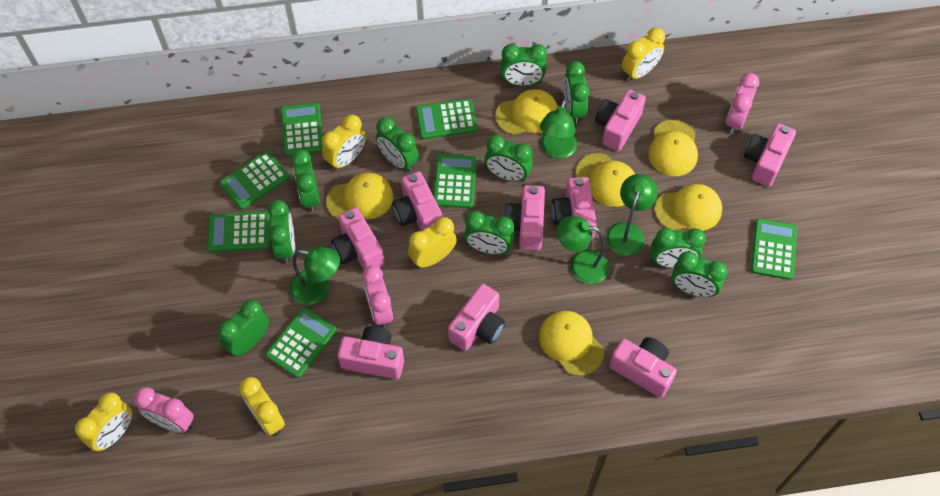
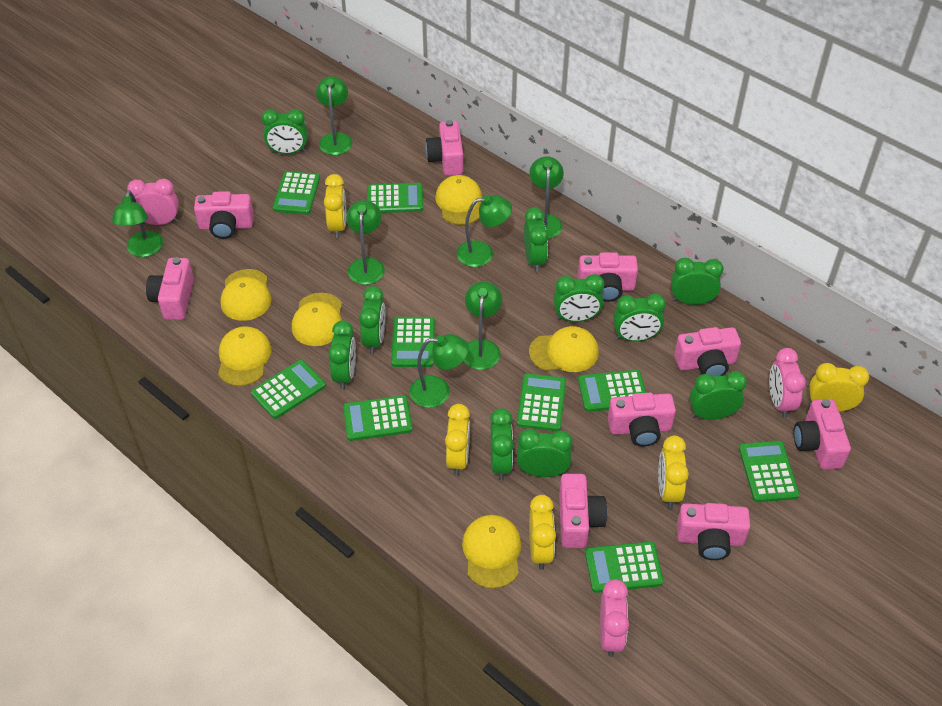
green calculator: [207,211,270,252] [220,151,289,209] [266,308,337,378] [281,102,323,156] [416,99,478,139] [433,154,477,208] [751,219,797,280] = 7 -> [251,360,326,419] [273,171,320,215] [343,395,413,441] [367,183,423,213] [391,317,435,367] [517,373,566,431] [578,370,646,412] [585,542,664,593] [739,441,799,502] = 9
green lamp: [290,247,340,305] [540,100,577,159] [557,216,609,284] [606,174,658,256] = 4 -> [112,190,163,257] [316,76,352,155] [346,200,385,285] [409,334,469,408] [457,195,512,267] [464,281,502,370] [529,156,564,239] = 7

